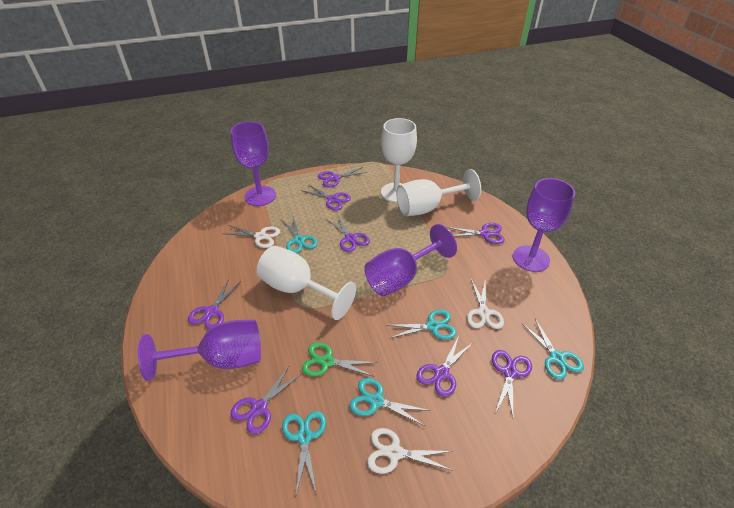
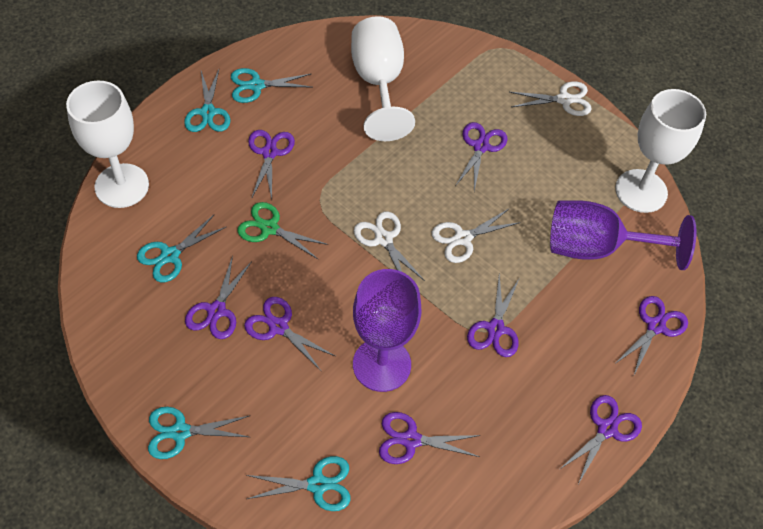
purple goblet: [138,320,261,381] [230,121,276,206] [364,224,457,296] [513,178,575,272] = 4 -> [353,269,422,392] [550,200,696,270] = 2

